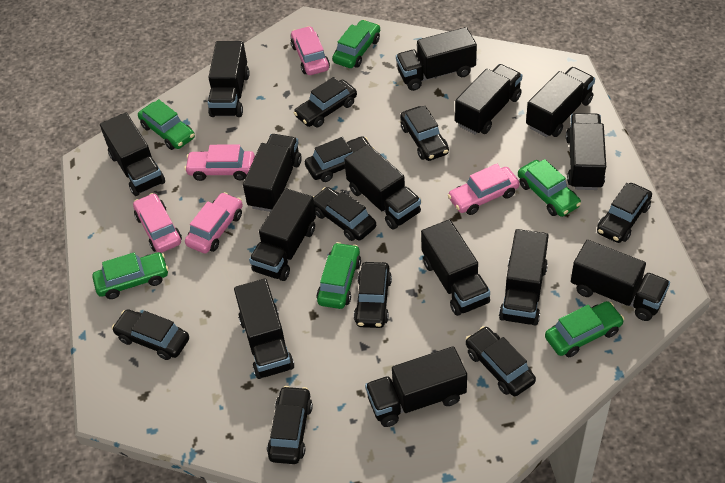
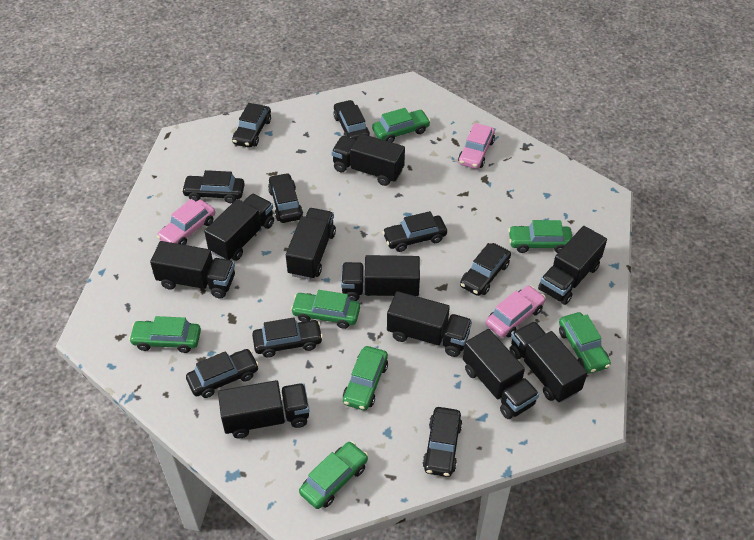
black truck: [100,112,165,196] [208,41,250,117] [234,279,294,379] [243,134,302,212] [249,188,316,281] [344,144,421,229] [365,346,467,427] [396,27,477,91] [421,219,490,316] [455,64,522,135] [499,229,549,326] [526,67,595,137] [566,113,606,190] [571,240,670,321] = 14 -> [150,241,235,298] [204,194,274,261] [218,380,309,438] [286,208,336,280] [331,134,405,186] [341,255,420,301] [387,291,472,357] [463,329,539,419] [509,321,588,403] [538,226,607,305] = 10
green car: [92,252,169,299] [138,99,195,150] [317,242,361,309] [332,20,380,68] [518,159,581,217] [545,301,624,357] = 6 -> [129,316,201,353] [291,290,360,329] [299,441,368,509] [343,346,388,410] [372,108,431,142] [508,220,572,253] [559,312,611,374] = 7
pink car: [133,193,182,253] [184,144,255,181] [185,192,243,254] [291,26,330,75] [448,164,520,215] = 5 -> [157,199,215,245] [458,123,495,169] [485,286,546,338] = 3

